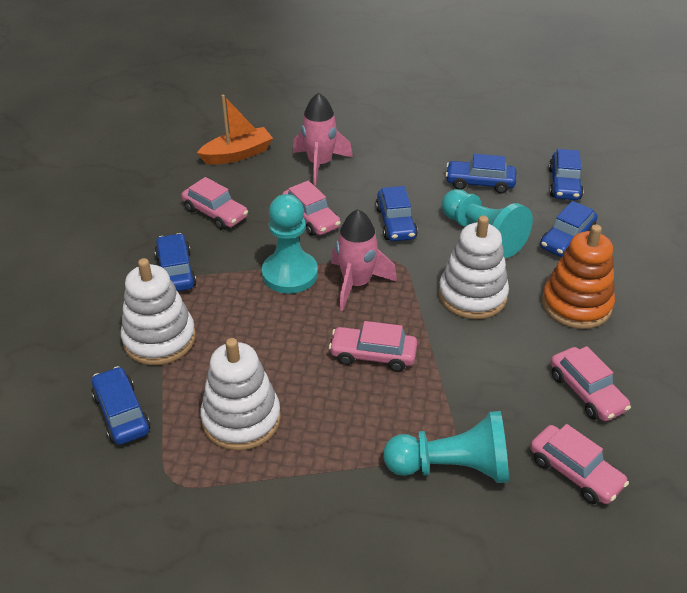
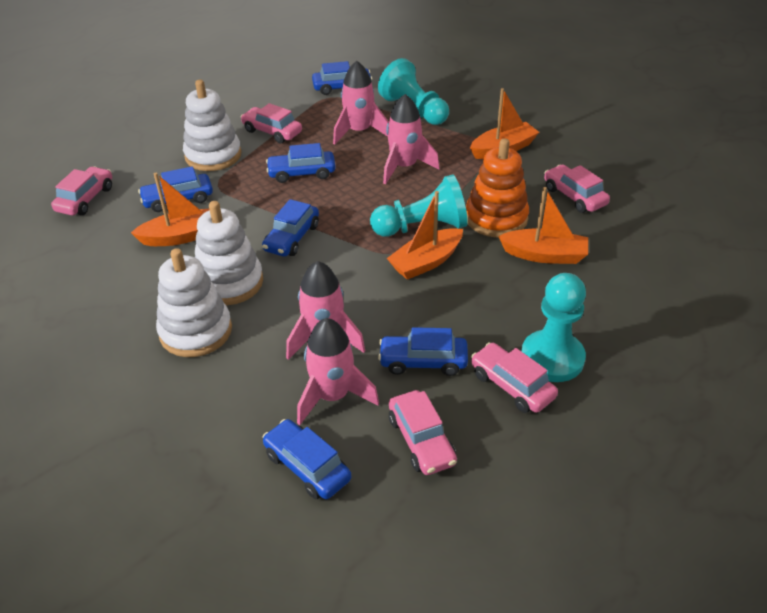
orange boat: [197,94,273,165] = 1 -> [131,173,209,246] [387,191,463,280] [470,88,539,159] [498,187,588,264] = 4
pink rocket: [293,93,353,185] [331,209,397,311] = 2 -> [286,261,365,360] [297,318,379,425] [333,61,389,145] [383,94,439,184] = 4

